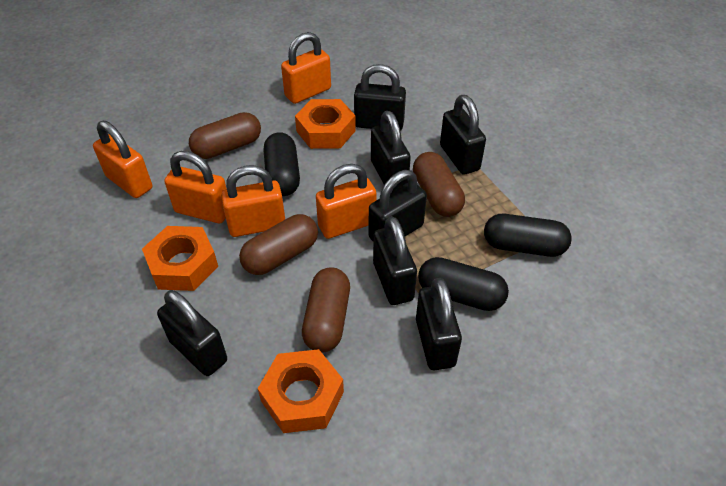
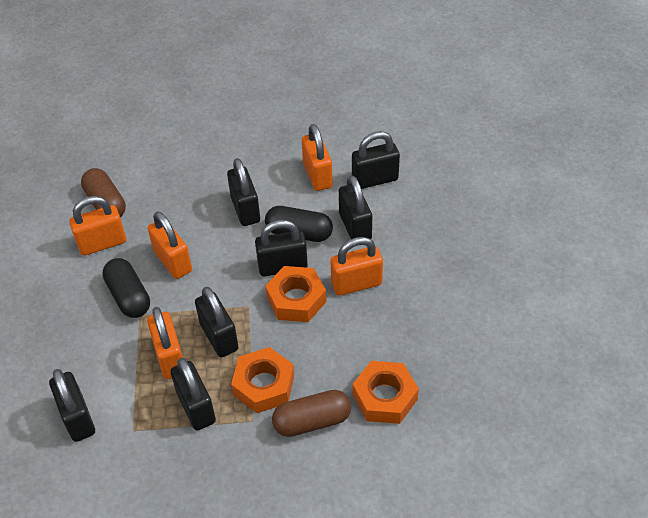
black capsule: [263,132,300,196] [418,257,509,311] [484,214,572,257] = 3 -> [103,258,150,318] [265,206,333,242] = 2
brown capsule: [189,112,261,159] [239,214,318,275] [302,267,350,352] [413,152,465,217] = 4 -> [81,168,126,217] [272,390,351,437] = 2

